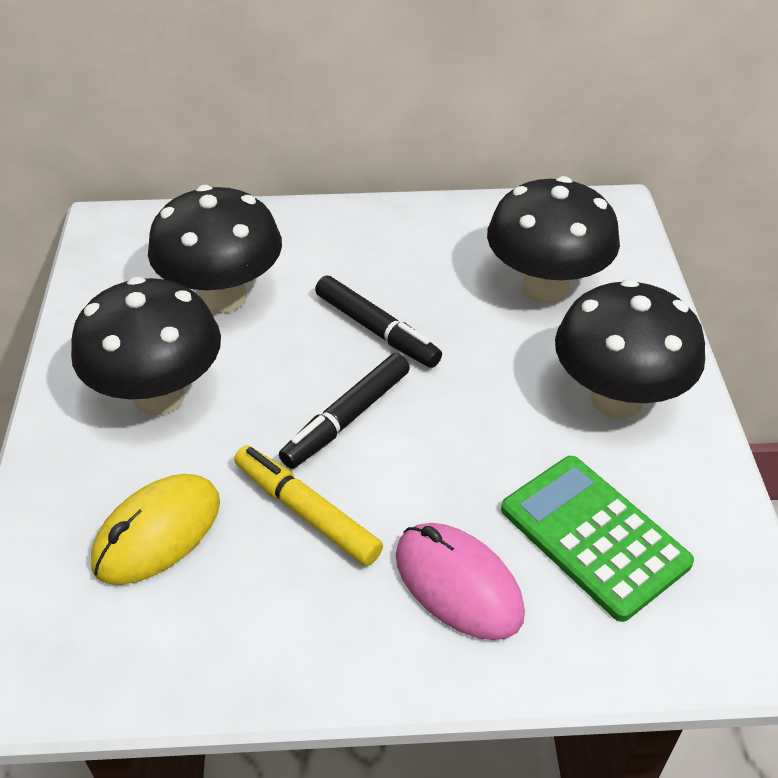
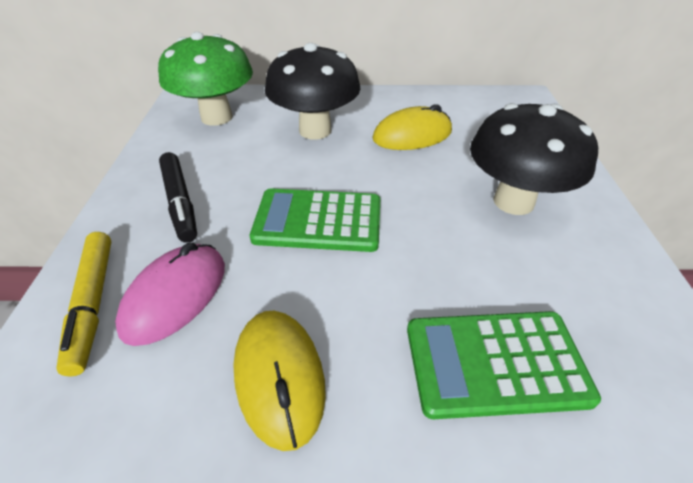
black marker: [279,353,410,469] [315,276,442,368] = 2 -> [159,152,197,243] = 1
black mushroom: [71,277,221,415] [148,185,282,313] [487,176,620,304] [555,279,705,419] = 4 -> [265,43,360,140] [470,103,598,215] = 2
green calculator: [501,456,694,622] = 1 -> [250,188,380,252] [407,311,601,419] = 2
green mushroom: none = 0 -> [158,32,253,126] = 1
yellow mouse: [91,474,220,585] = 1 -> [233,311,326,451] [372,104,452,150] = 2

